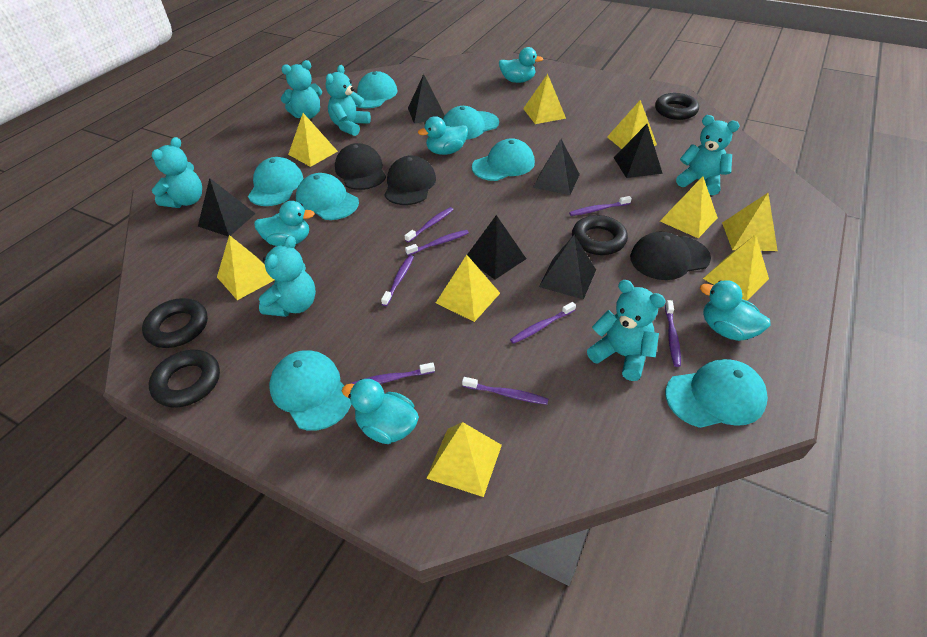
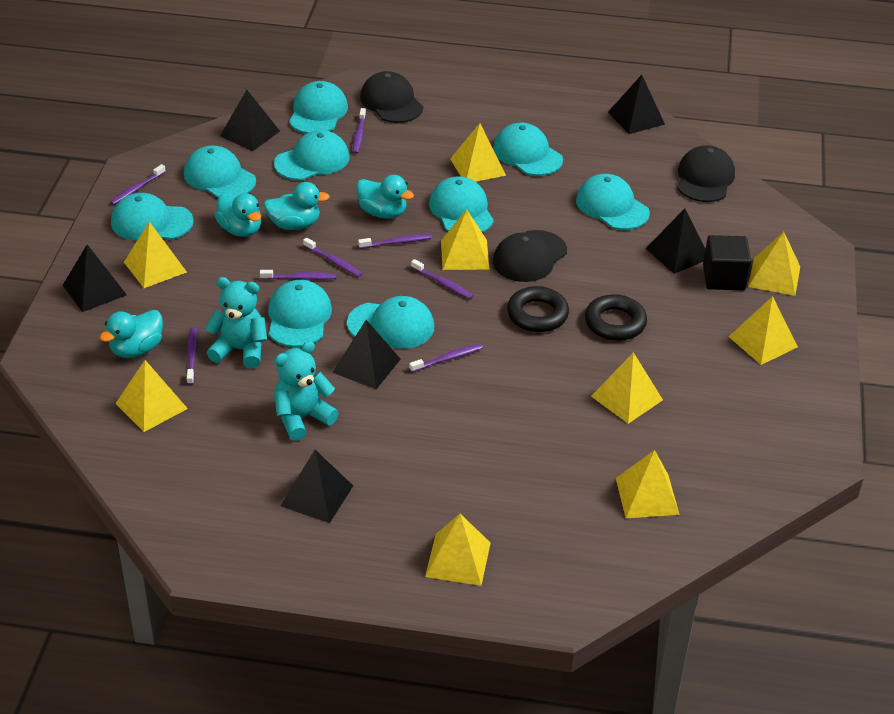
black cube: none = 0 -> [703,235,751,290] = 1
black ring: [142,298,208,348] [149,350,220,407] [572,215,628,255] [655,93,699,120] = 4 -> [507,286,569,332] [585,294,647,341] = 2
turquoise cap: [248,157,303,206] [269,350,351,431] [296,173,359,220] [355,71,398,108] [443,106,499,140] [472,138,535,181] [665,359,768,428] = 7 -> [111,193,194,240] [184,146,256,198] [268,280,332,347] [274,130,350,180] [289,81,348,134] [347,296,434,349] [429,176,494,233] [493,123,563,176] [576,174,650,230] = 9
turquoise duck: [254,201,315,246] [342,379,419,444] [418,116,468,155] [499,47,543,83] [700,280,771,341] = 5 -> [100,310,163,358] [215,192,261,237] [263,182,330,230] [356,175,414,219] = 4
turquoise teddy bear: [152,137,202,208] [259,236,316,317] [281,60,322,119] [326,65,371,136] [587,280,666,381] [676,115,740,195] = 6 -> [205,277,267,368] [274,341,339,441] = 2

